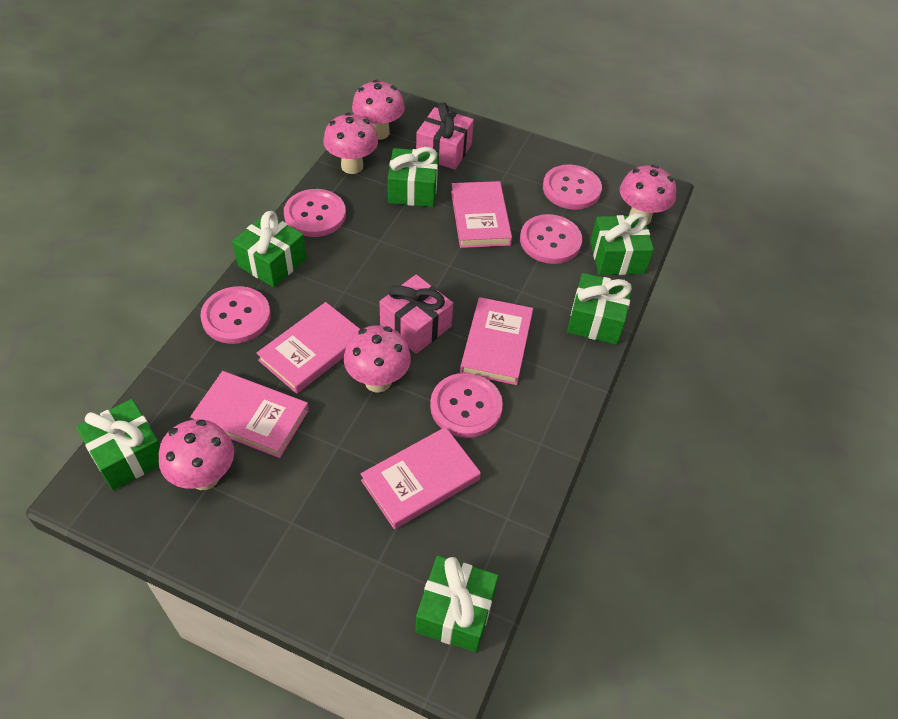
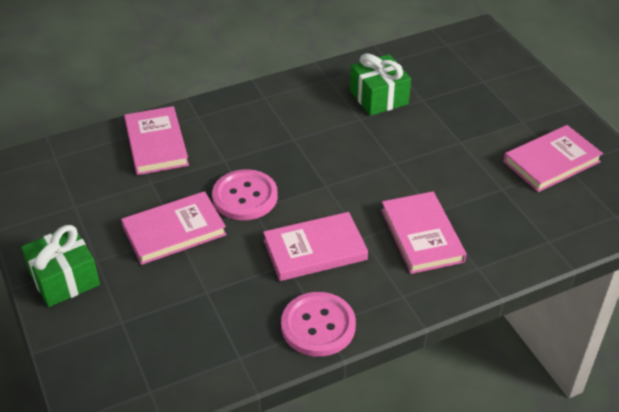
green gift: [76,399,160,491] [232,211,306,287] [388,147,439,207] [415,556,499,652] [567,273,633,345] [590,213,654,275] = 6 -> [21,225,100,307] [350,53,411,116] = 2
pink button: [200,286,271,344] [284,189,346,237] [430,373,503,438] [520,214,582,264] [543,164,602,210] = 5 -> [212,169,278,220] [281,292,356,357] = 2
pink gift: [379,275,453,354] [416,102,474,170] = 2 -> none = 0
pink mushroom: [159,419,234,490] [323,112,378,174] [344,325,411,393] [352,80,405,140] [620,165,676,225] = 5 -> none = 0

